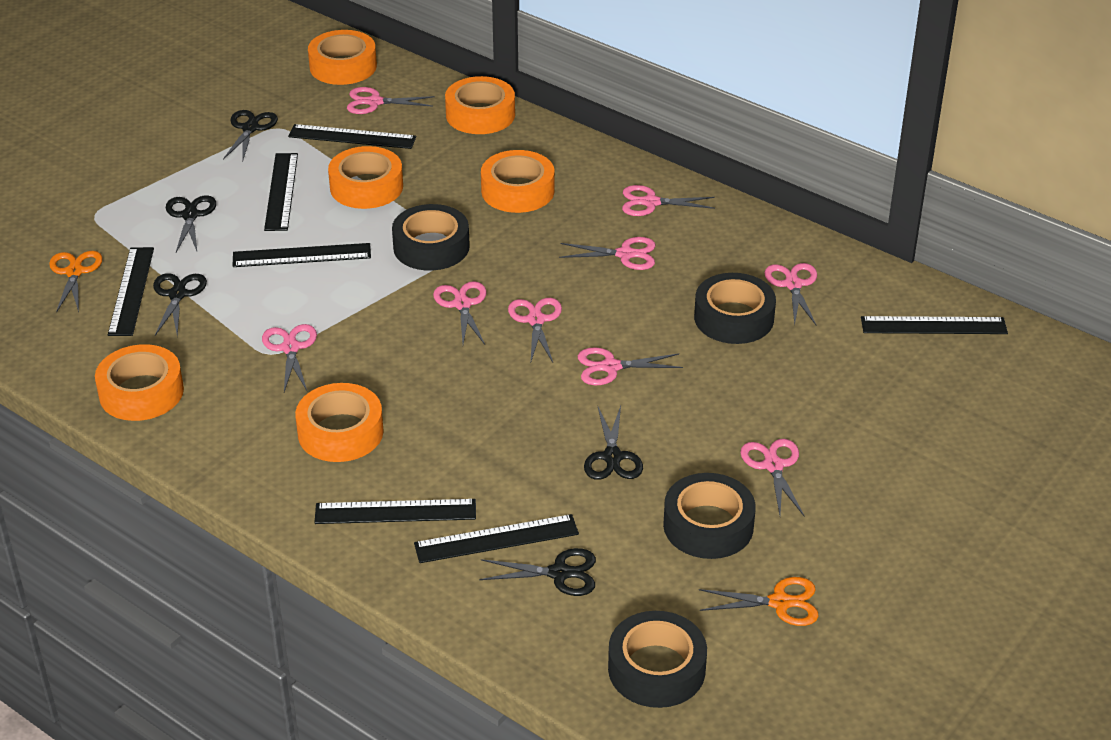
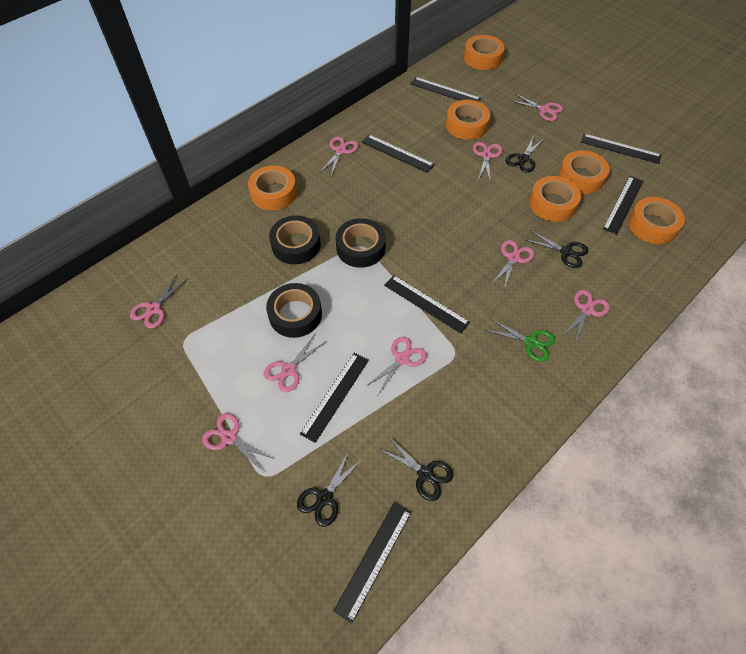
black scissors: [153,273,207,336] [166,195,216,252] [223,110,278,163] [479,548,596,596] [584,406,643,480] = 5 -> [297,449,361,527] [379,437,454,501] [506,135,544,173] [525,230,588,268] = 4
black tape: [392,204,470,271] [608,611,707,708] [663,473,756,559] [694,273,776,344] = 4 -> [266,283,322,338] [269,215,321,264] [336,218,386,268] = 3
green scissors: none = 0 -> [485,318,555,362] = 1
orange scissors: [49,251,102,313] [699,577,819,626] = 2 -> none = 0

